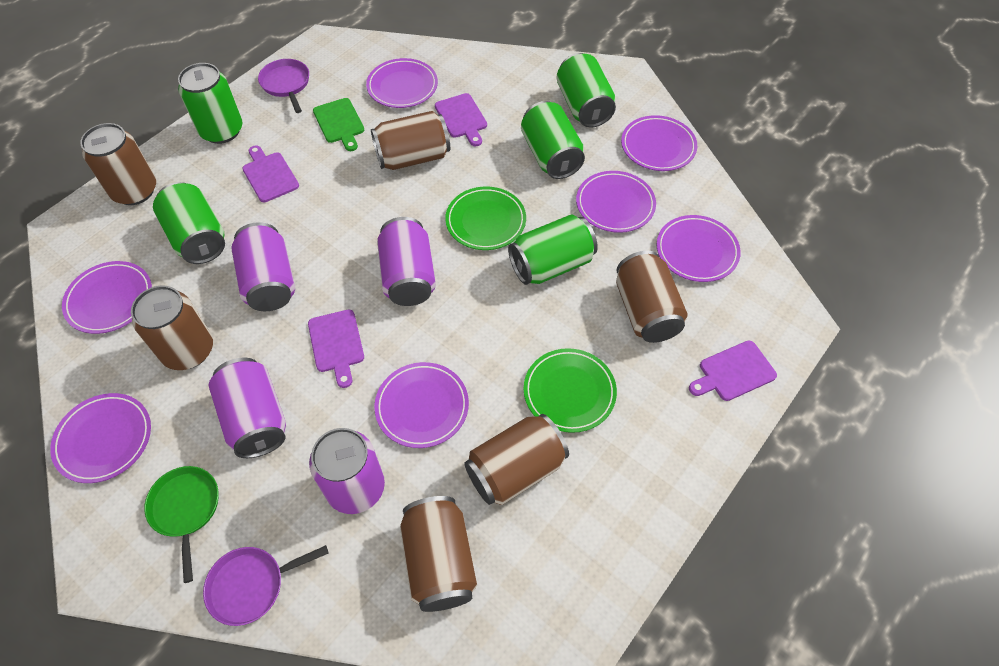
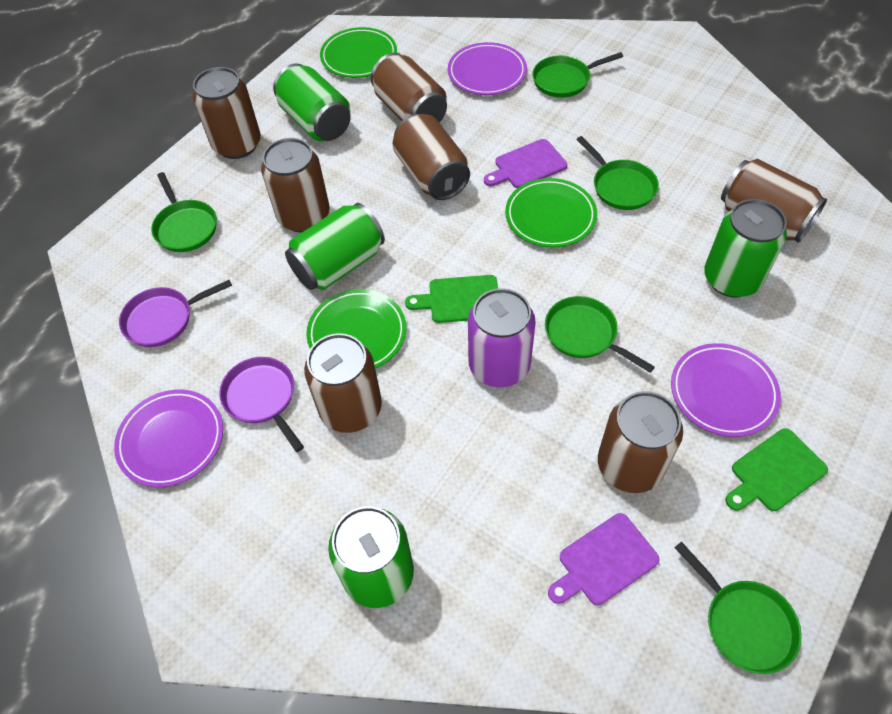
brown can: [80,123,156,205] [131,286,213,370] [371,111,450,170] [400,496,477,612] [464,414,569,505] [616,251,688,343] = 6 -> [193,67,261,159] [261,138,330,232] [304,333,382,433] [371,53,447,123] [392,114,470,200] [598,391,683,493] [721,159,827,243] = 7
green can: [153,182,225,264] [178,63,242,144] [508,215,598,285] [521,101,585,179] [557,53,616,127] = 5 -> [273,64,351,141] [285,203,385,290] [328,506,414,608] [704,199,787,298] = 4
green cutting board: [313,98,364,151] = 1 -> [405,275,498,323] [725,428,828,511] = 2
green pan: [144,466,219,583] = 1 -> [151,172,217,252] [532,52,623,98] [545,296,655,373] [576,136,659,210] [674,541,802,674] = 5
green plate: [445,187,526,250] [524,348,617,433] = 2 -> [306,289,406,368] [320,27,397,78] [505,178,597,248] = 3
purple can: [209,358,286,458] [231,222,295,311] [309,428,385,514] [377,217,436,306] = 4 -> [468,288,536,387] = 1
purple cutting board: [242,145,299,202] [308,309,364,388] [435,93,487,146] [689,340,777,401] = 4 -> [484,139,567,188] [548,513,660,605] = 2
purple plate: [50,393,151,483] [62,261,152,334] [366,58,438,108] [374,362,469,448] [576,171,656,233] [621,115,697,171] [656,215,741,282] = 7 -> [114,390,223,487] [448,42,527,95] [671,343,781,437] = 3

